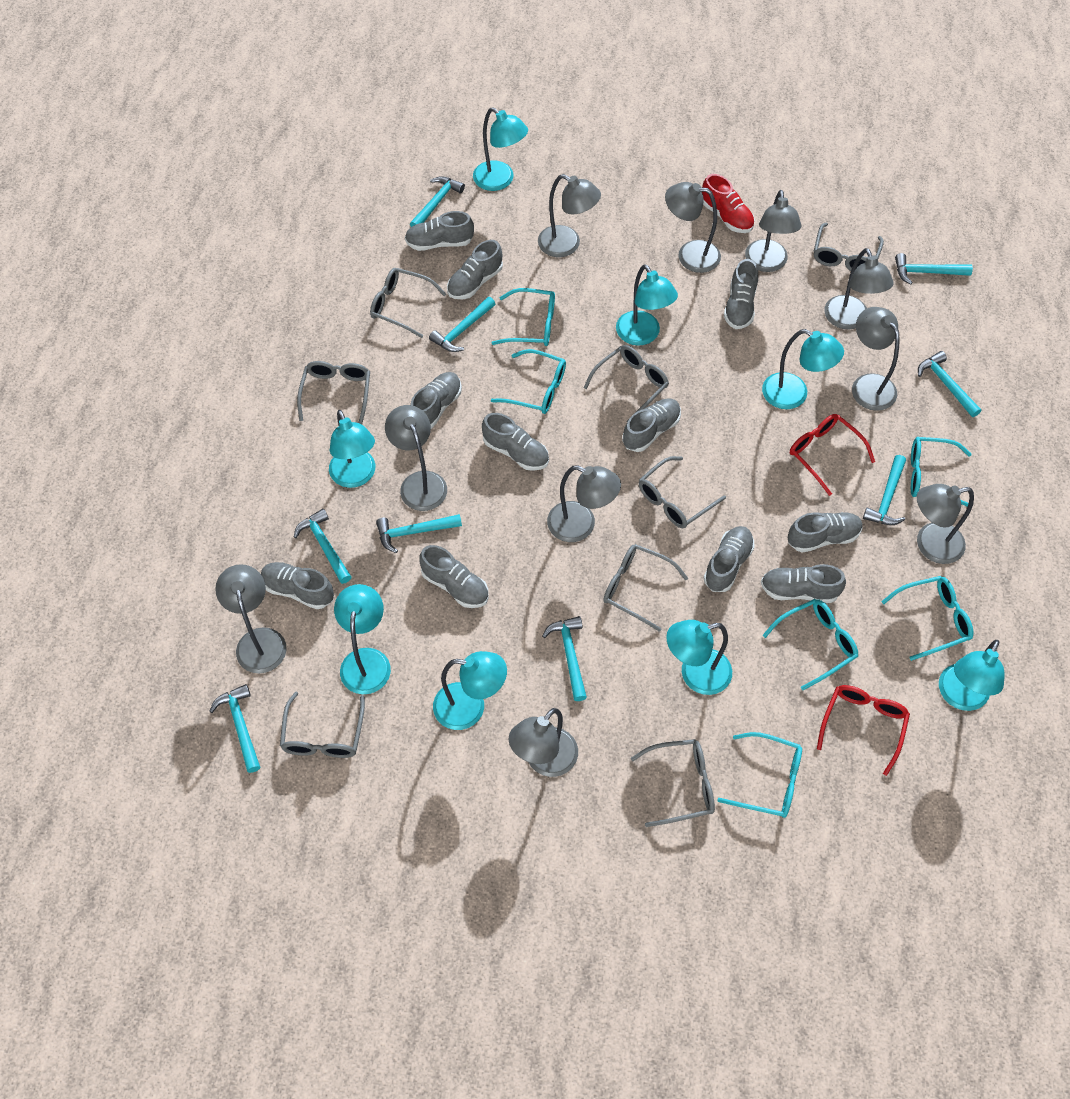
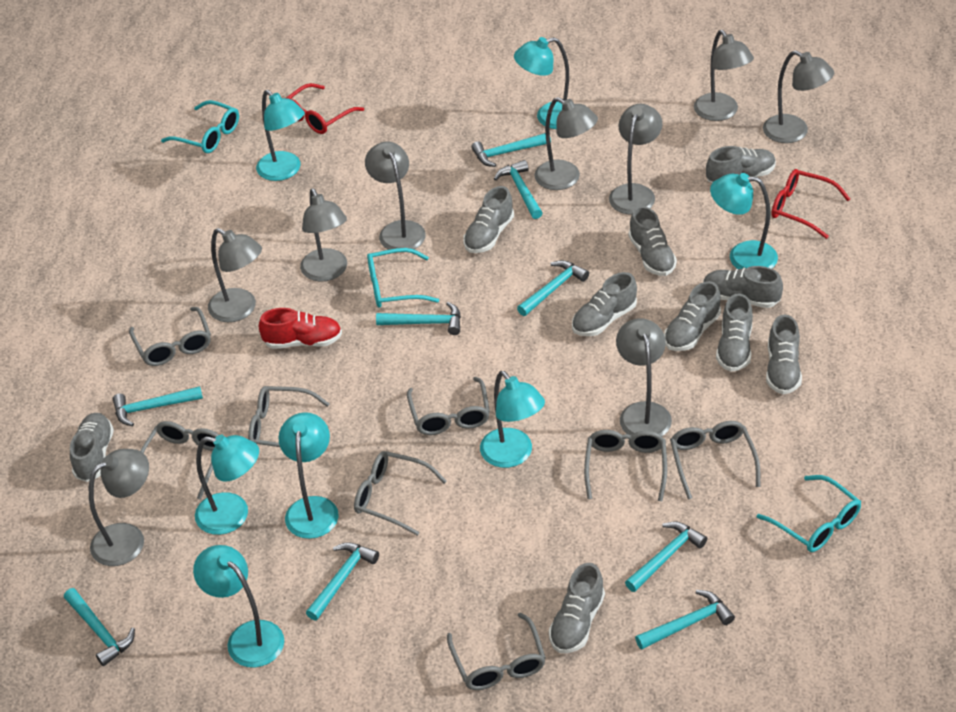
grey lamp: [215,564,287,673] [385,405,447,511] [508,708,578,777] [538,174,601,257] [547,465,621,542] [665,182,721,273] [745,190,801,272] [824,248,894,330] [852,307,900,411] [917,484,974,564] = 10 -> [89,449,149,566] [208,228,262,322] [300,189,347,282] [365,141,426,250] [534,97,598,190] [609,104,663,215] [616,318,672,436] [694,30,754,121] [763,50,834,143] = 9
grey shoe: [261,562,334,609] [405,211,474,251] [410,372,462,429] [419,545,488,608] [447,240,503,299] [482,413,549,471] [622,398,681,452] [704,526,755,592] [724,259,758,329] [761,564,846,603] [788,512,863,553] = 11 -> [70,413,114,482] [463,186,514,253] [549,563,605,653] [572,272,637,336] [628,206,677,276] [664,281,721,351] [703,266,783,308] [706,146,776,183] [716,293,753,372] [766,314,802,394] = 10
turquoise glasses: [491,349,566,414] [492,288,555,346] [718,732,802,818] [763,599,858,690] [881,576,973,661] [911,437,971,507] = 6 -> [161,100,239,153] [367,248,439,308] [757,475,861,552] = 3
turquoise lamp: [329,410,375,488] [334,584,391,694] [433,651,507,730] [473,107,528,191] [616,264,678,346] [666,620,732,695] [762,329,844,409] [939,640,1005,711] = 8 -> [193,545,284,668] [195,435,259,535] [256,90,305,181] [278,412,339,539] [480,371,545,468] [514,37,569,129] [710,173,778,269] = 7

